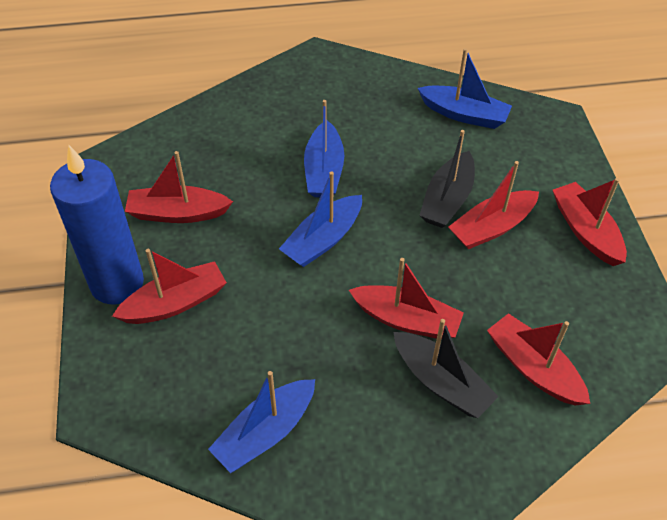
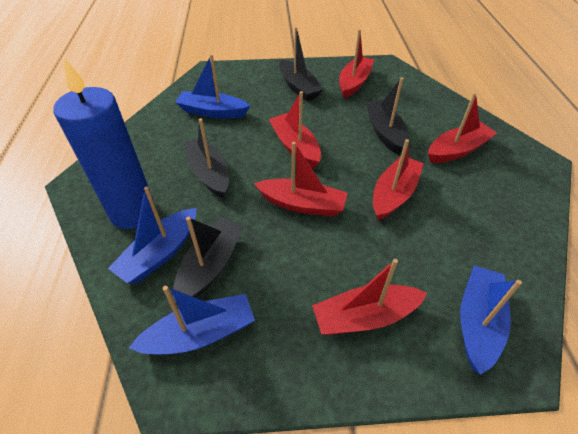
black boat: [394,319,499,418] [419,130,475,228] = 2 -> [173,217,244,304] [183,118,229,198] [279,27,324,101] [365,77,408,155] = 4

